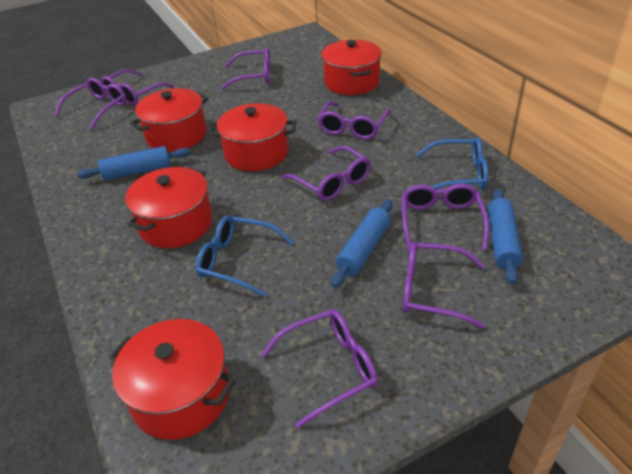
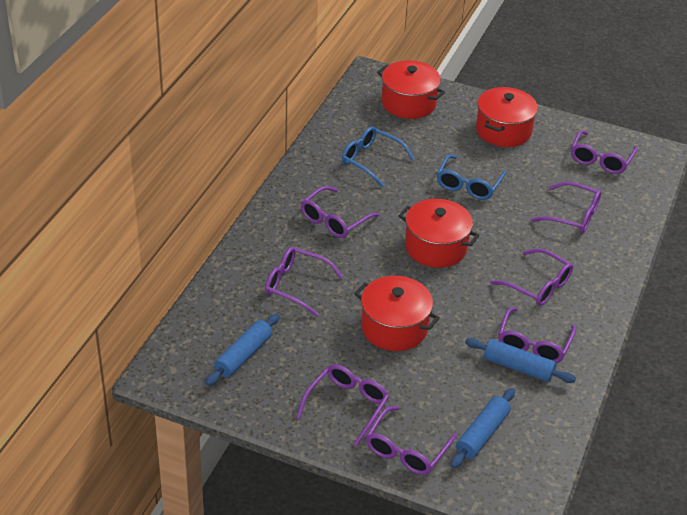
red pot: [110,319,236,440] [125,167,213,248] [130,88,209,152] [209,103,296,171] [321,40,382,95] = 5 -> [354,276,440,351] [377,60,445,119] [399,199,480,268] [476,87,538,147] = 4

